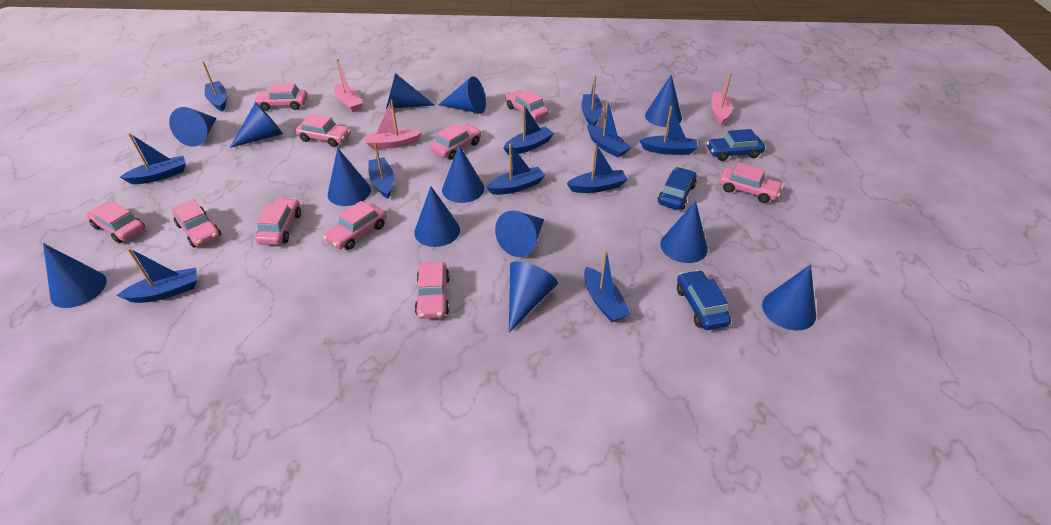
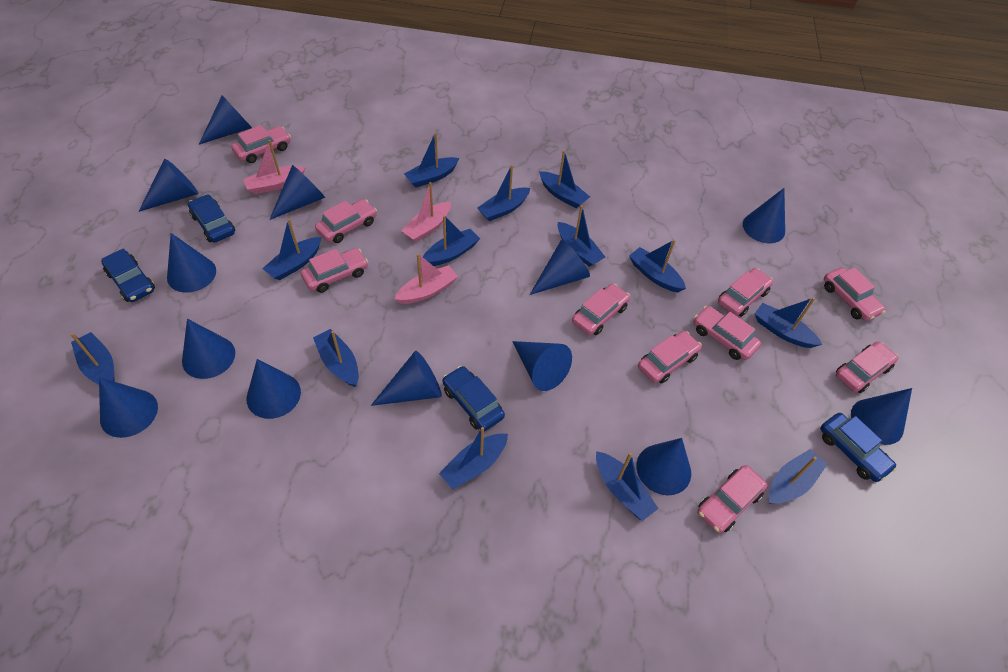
blue boat: [117,248,197,303] [120,133,186,184] [202,61,227,112] [368,142,394,199] [486,143,545,195] [503,105,554,155] [566,143,628,193] [581,75,603,126] [584,250,631,322] [587,100,632,158] [639,106,698,155] = 11 -> [70,332,115,385] [262,219,322,280] [313,329,359,387] [404,132,459,187] [423,215,480,266] [439,427,508,489] [477,165,530,221] [539,150,590,208] [558,205,605,267] [596,451,658,521] [629,240,686,293] [755,297,822,348] [769,449,827,504] = 13
blue car: [658,167,696,210] [677,270,731,330] [707,129,765,161] = 3 -> [101,248,155,302] [188,194,235,243] [442,366,505,431] [820,413,897,482] = 4

